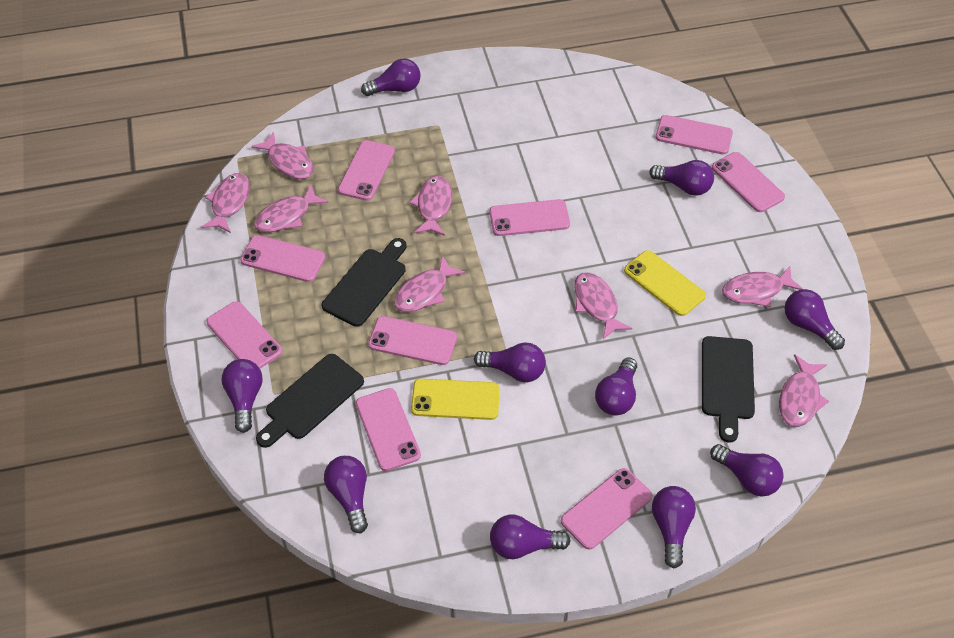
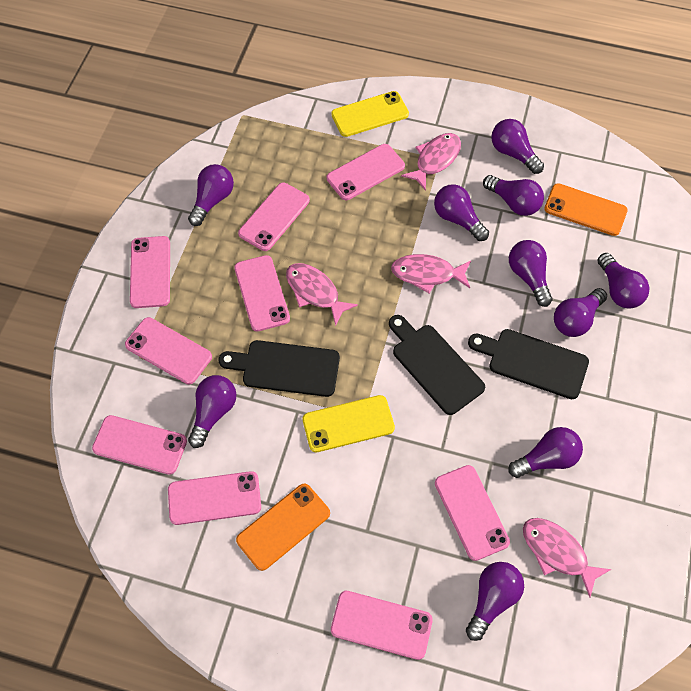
orange phone: none = 0 -> [236,484,330,571] [544,183,628,236] = 2
pink fish: [201,173,250,233] [251,132,314,179] [254,185,328,233] [394,255,465,312] [410,176,452,236] [574,272,632,339] [722,266,803,307] [779,354,829,427] = 8 -> [286,263,358,326] [391,254,471,294] [401,133,461,191] [523,518,611,598] = 4

